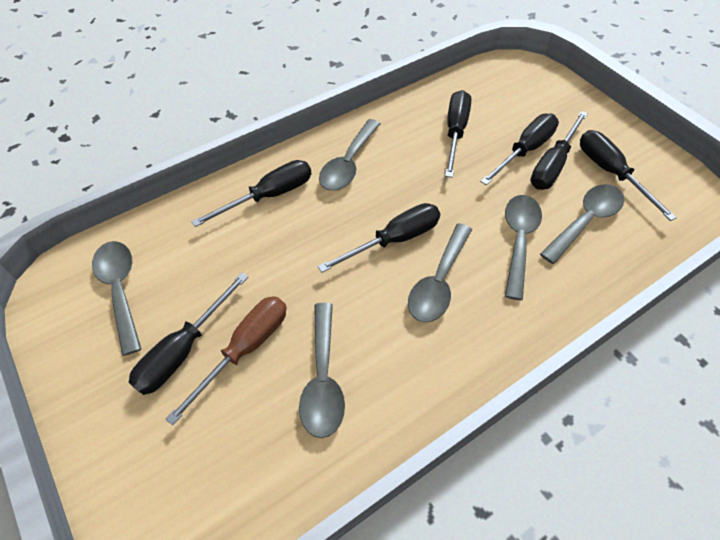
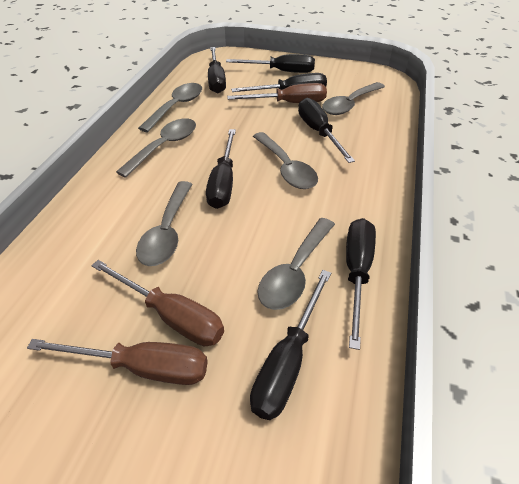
brown screwdriver: [165,296,286,425] = 1 -> [27,339,208,385] [91,260,224,346] [227,83,327,103] = 3

